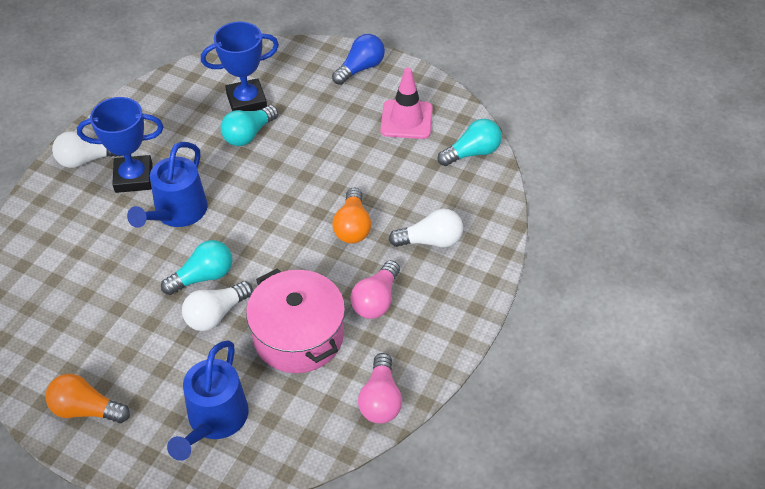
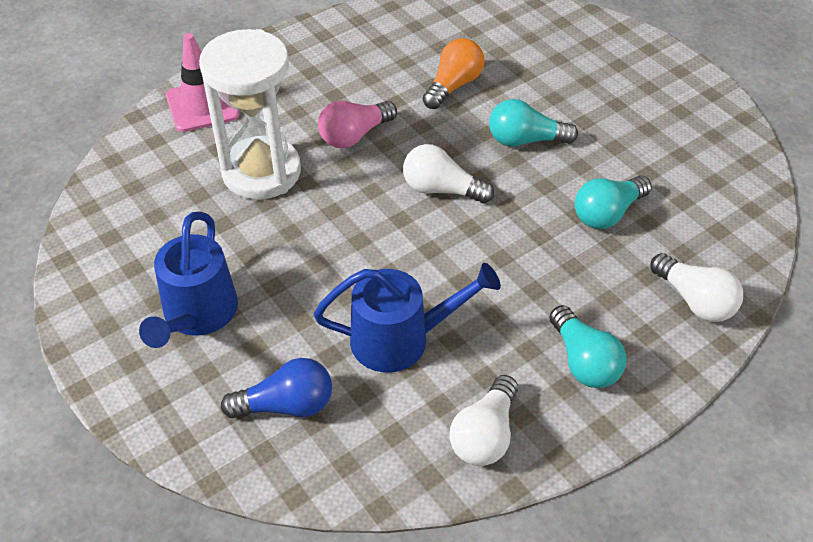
blue trophy: [77,97,164,193] [201,22,279,111] = 2 -> none = 0
orange light bulb: [46,374,130,423] [332,188,371,244] = 2 -> [423,38,484,109] = 1
pink light bulb: [350,260,400,319] [358,353,402,424] = 2 -> [318,101,397,148] = 1
pink pot: [246,268,345,373] = 1 -> none = 0
white hourglass: none = 0 -> [199,29,301,200] = 1

